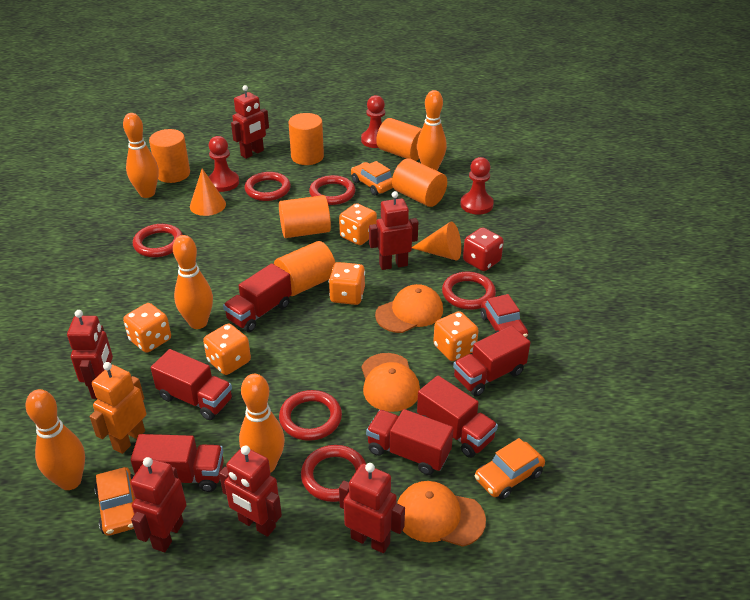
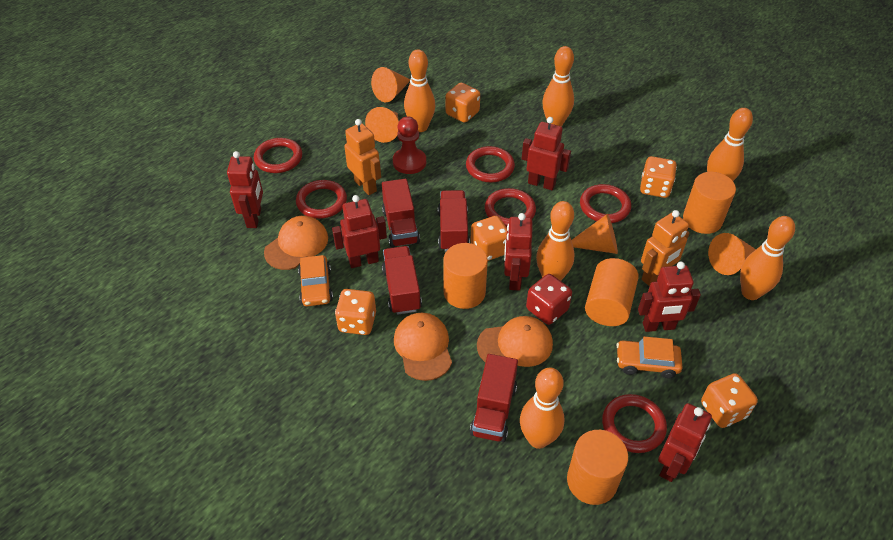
orange bowling pin: [25,389,85,490] [123,113,159,198] [173,235,213,329] [239,374,285,473] [417,90,447,171] = 5 -> [404,49,436,132] [520,368,564,449] [536,201,575,281] [542,46,574,127] [707,108,753,181] [740,216,795,300] = 6
orange car: [94,467,135,536] [351,161,393,195] [475,438,545,500] = 3 -> [298,255,333,306] [616,336,683,378] = 2
orange cone: [190,169,226,216] [412,222,461,260] = 2 -> [365,107,399,143] [371,67,410,102] [571,214,618,254] [708,233,756,275] = 4
orange cylinder: [149,129,190,183] [274,241,336,296] [279,195,331,238] [289,113,324,165] [376,118,422,161] [392,158,447,207] = 6 -> [443,243,488,309] [567,430,628,505] [585,258,639,326] [683,172,736,234] = 4
orange robot: [90,362,147,454] = 1 -> [344,119,381,195] [641,210,690,286] = 2
red car: [480,294,528,338] = 1 -> none = 0
red pawn: [208,136,239,192] [361,95,385,148] [460,157,494,215] = 3 -> [393,116,426,174] = 1
red truck: [131,434,224,492] [151,349,232,420] [223,263,292,332] [366,409,454,475] [417,375,498,458] [453,326,530,397] = 6 -> [382,179,420,248] [382,246,422,315] [438,190,470,251] [470,354,518,442] = 4

